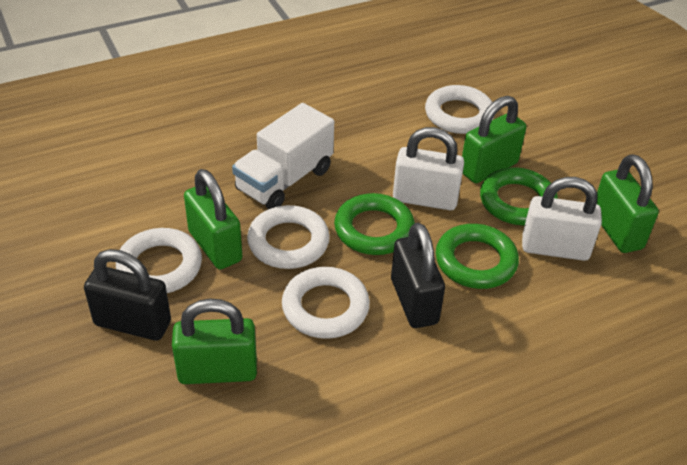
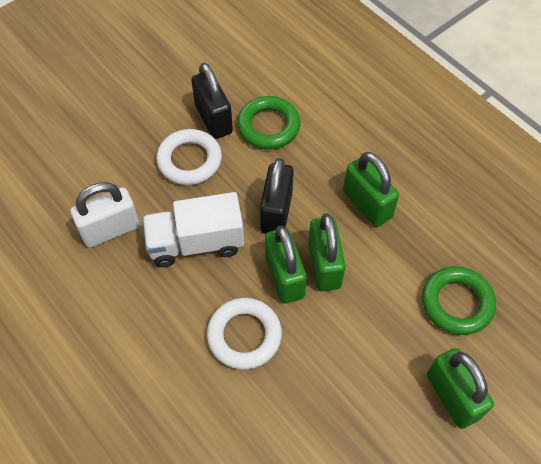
green ring: [334,193,415,255] [436,224,519,289] [480,167,558,225] = 3 -> [237,96,301,149] [422,266,496,335] = 2
white padlock: [393,127,464,210] [522,177,602,261] = 2 -> [71,182,140,248] = 1
white ring: [116,228,202,293] [247,205,330,269] [282,267,370,339] [425,85,495,134] = 4 -> [156,129,222,185] [207,298,282,370] = 2

